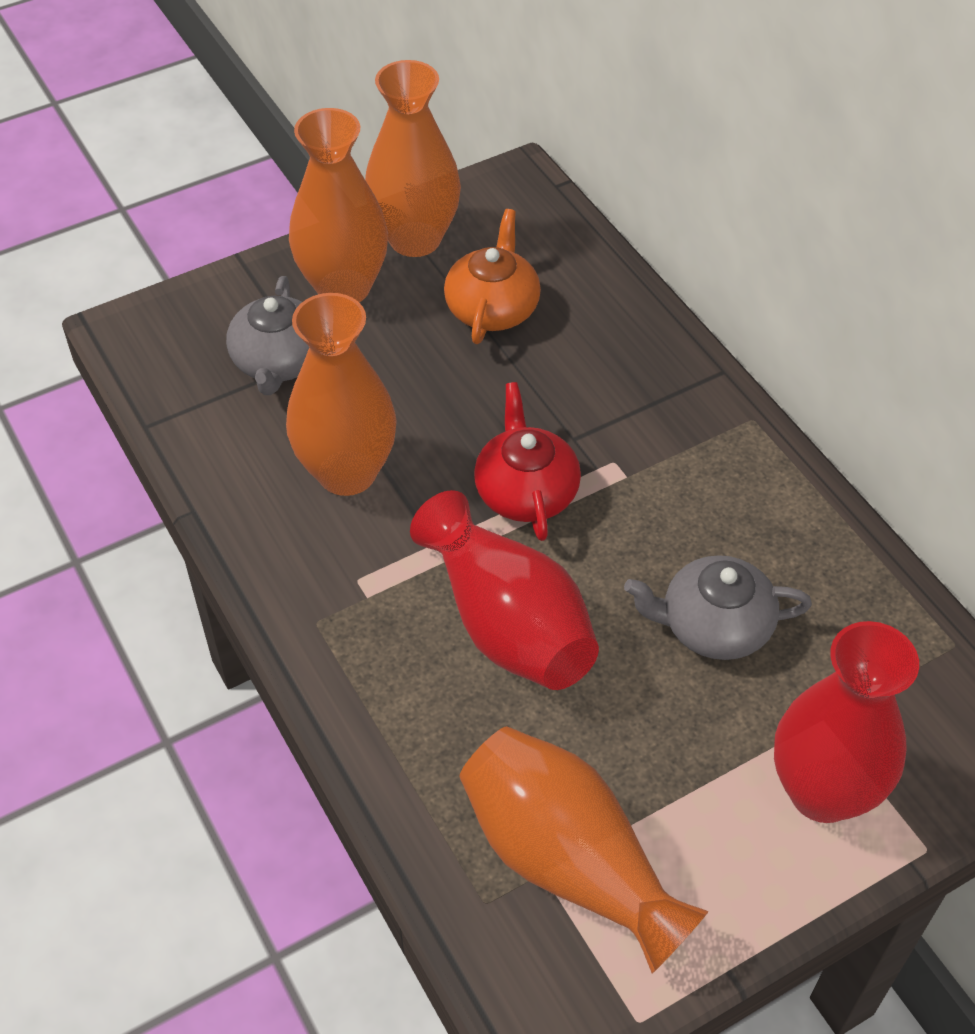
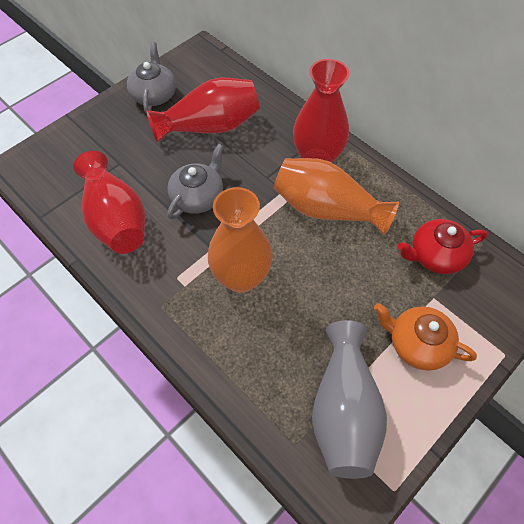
grey vase: none = 0 -> [312,320,387,479] = 1
orange vase: [286,293,397,496] [289,108,388,302] [365,60,461,257] [459,726,709,973] = 4 -> [208,187,273,293] [273,158,399,235] = 2
red vase: [410,490,599,690] [774,621,919,823] = 2 -> [73,151,145,254] [146,77,260,142] [293,59,350,163] = 3

